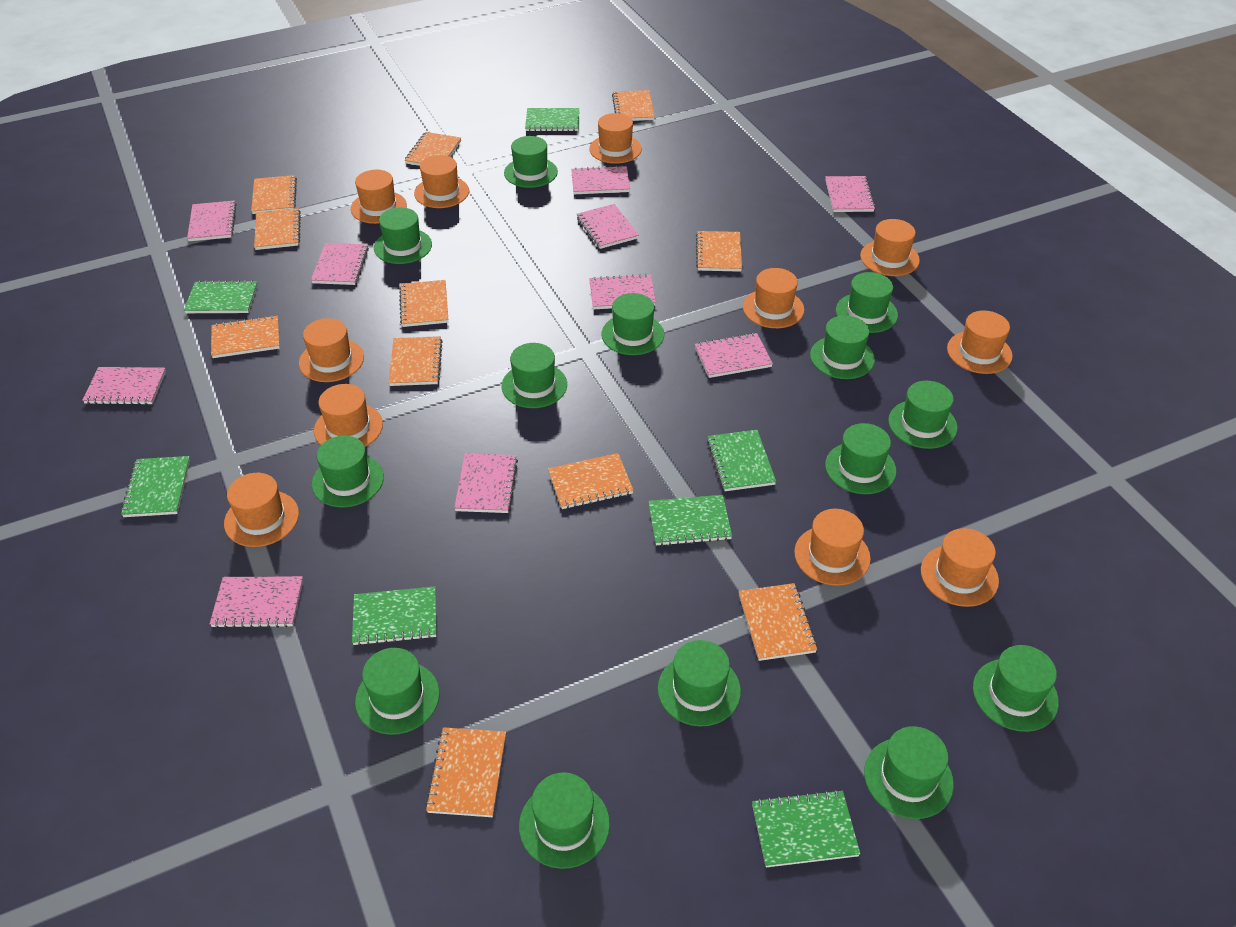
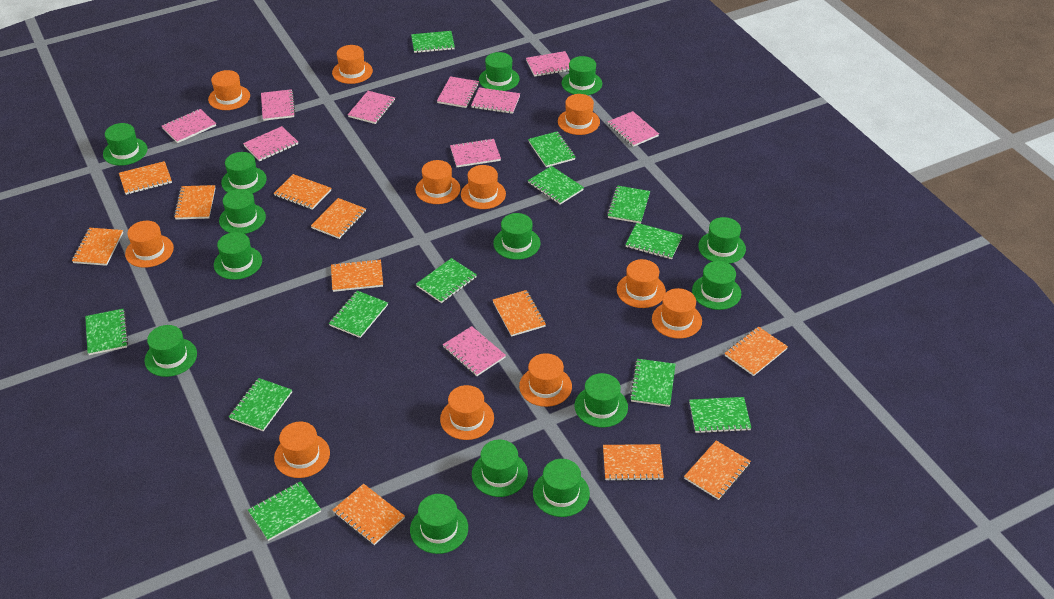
green notebook: [121,456,190,517] [184,280,258,313] [352,586,436,646] [525,108,579,132] [648,495,732,546] [707,430,776,491] [752,790,860,867] = 7 -> [85,309,128,355] [229,378,292,431] [248,481,321,541] [329,291,388,338] [411,31,455,53] [416,258,477,303] [528,132,576,167] [528,166,584,205] [607,186,650,224] [625,223,683,259] [630,359,675,407] [689,397,751,433] = 12

